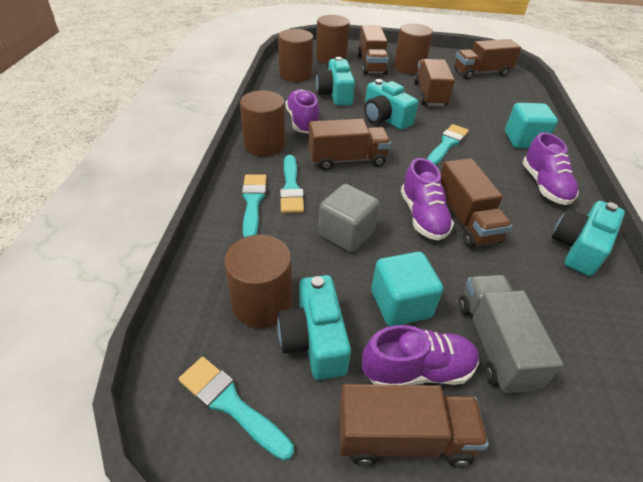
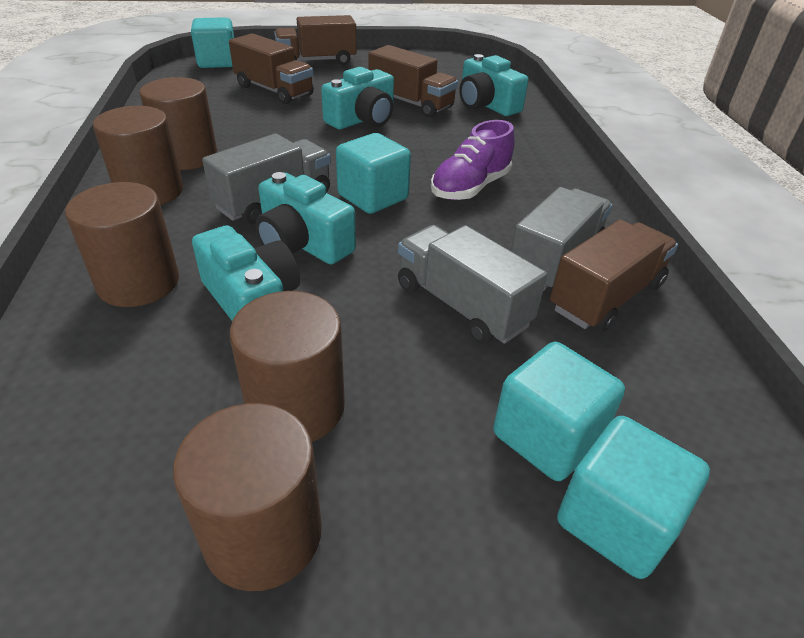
brown truck: [308,119,391,170] [339,384,489,467] [357,25,389,75] [414,59,455,107] [441,158,512,248] [454,39,521,80] = 6 -> [229,33,314,104] [274,15,357,65] [369,45,458,118] [550,220,678,332] = 4
grey cube: [318,184,380,253] = 1 -> none = 0
grey truck: [459,275,563,393] = 1 -> [202,133,331,224] [398,225,547,344] [511,187,612,291] = 3
purple shoe: [285,89,319,134] [362,325,479,385] [401,158,454,240] [522,132,579,205] = 4 -> [431,120,515,200] = 1
turquoise brush: [179,357,294,461] [242,174,267,237] [280,155,304,213] [427,124,469,165] = 4 -> none = 0
turquoise cube: [371,252,443,326] [505,103,558,149] = 2 -> [191,17,234,68] [336,133,411,214] [493,342,625,481] [557,416,710,579] = 4

